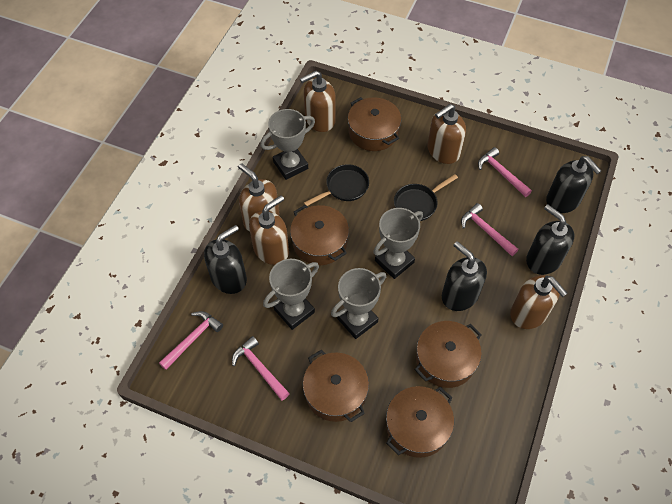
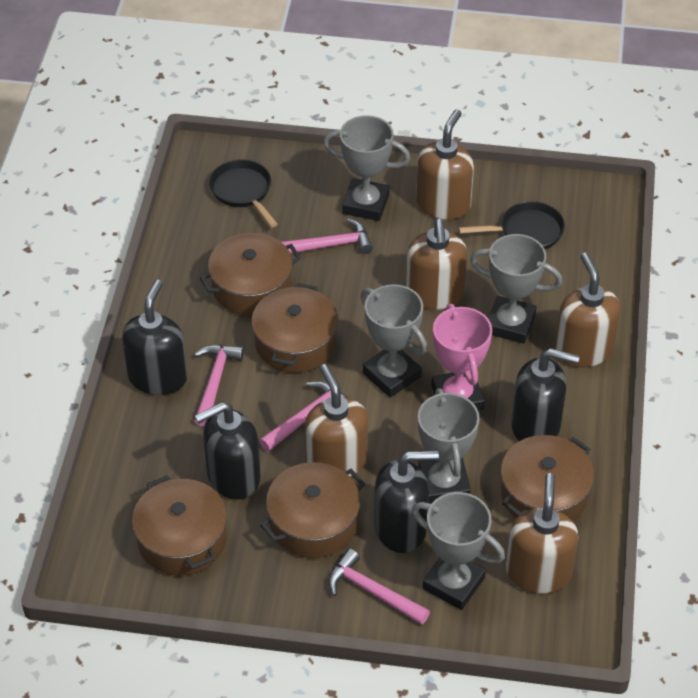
grey trophy: [260,109,315,180] [263,259,319,330] [331,268,386,339] [373,208,423,279] = 4 -> [323,115,410,221] [361,284,427,398] [412,492,505,610] [418,388,480,504] [470,234,562,344] = 5
pink trophy: none = 0 -> [432,304,492,411] = 1

